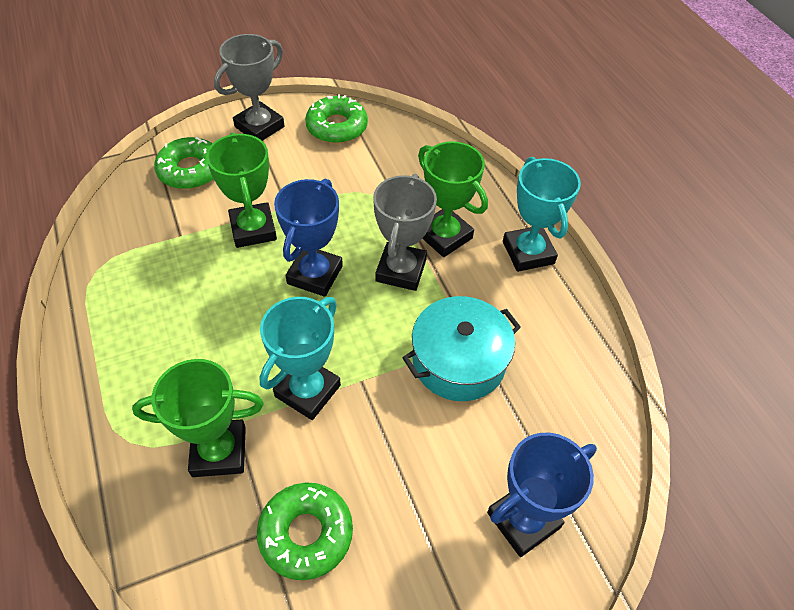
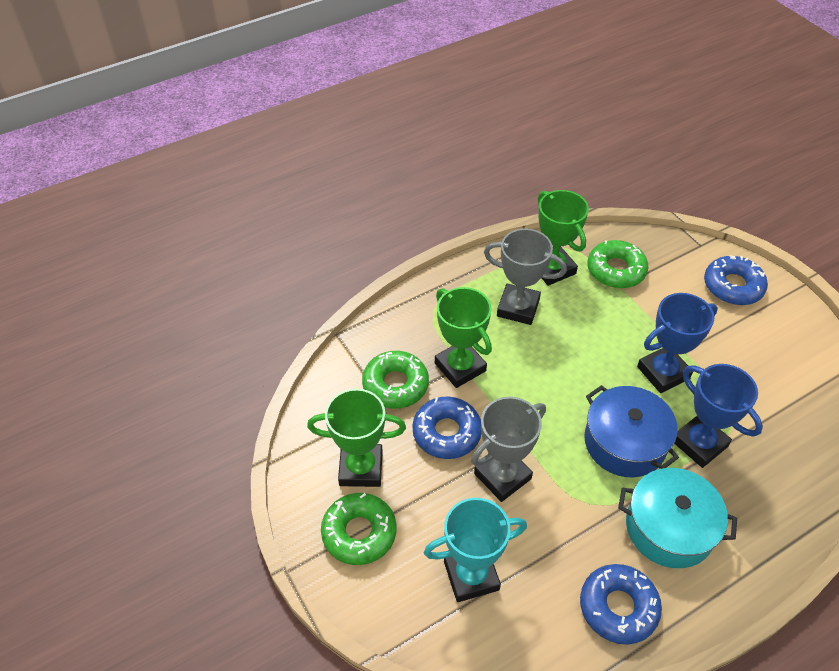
blue donut: none = 0 -> [412,397,481,459] [580,564,662,645] [704,255,768,305] = 3
blue pot: none = 0 -> [584,385,679,477] = 1
turquoise trophy: [260,297,341,420] [503,157,581,272] = 2 -> [424,498,527,602] = 1

